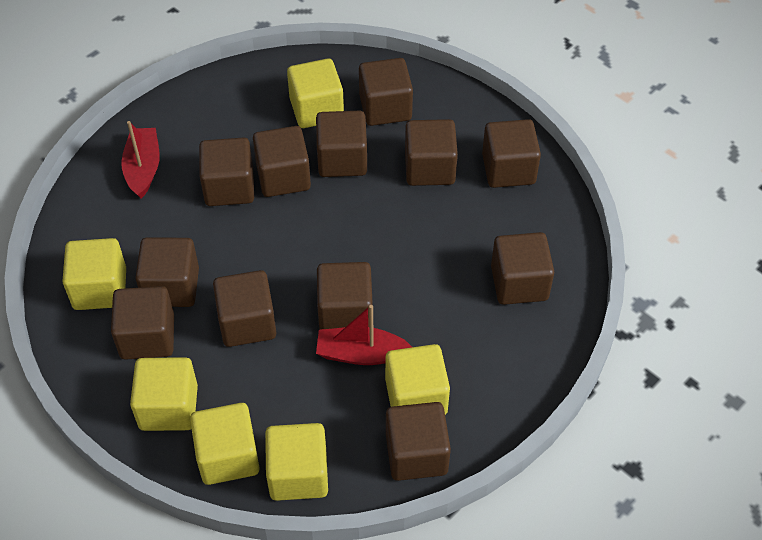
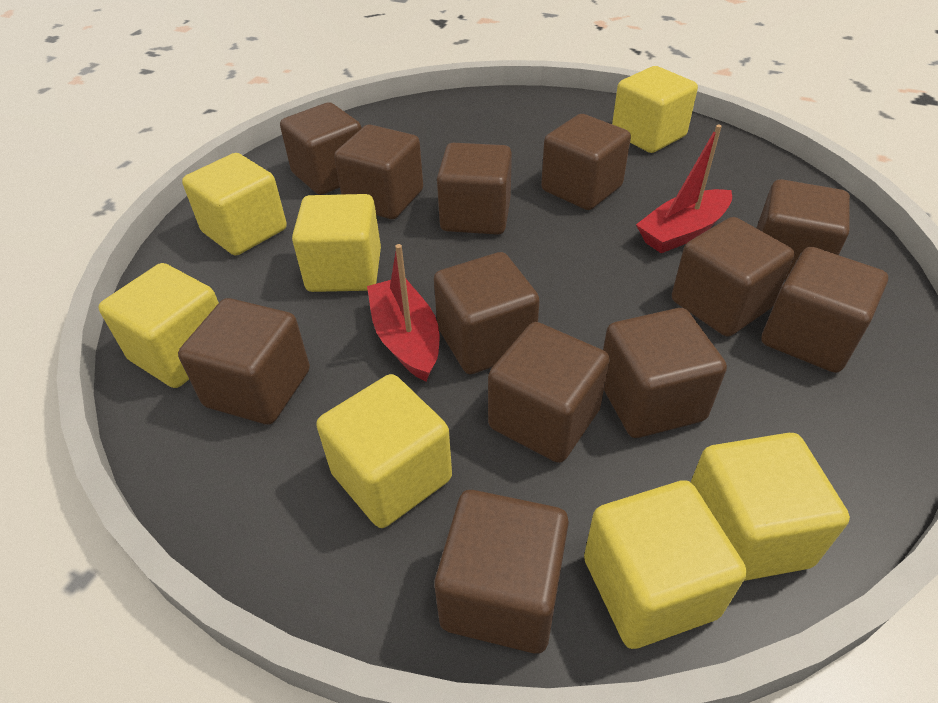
yellow cube: [62,238,126,310] [130,357,198,431] [190,403,260,485] [265,423,328,501] [287,58,344,128] [385,344,450,415] = 6 -> [98,263,219,388] [182,153,287,255] [292,194,381,292] [316,374,452,528] [584,480,747,649] [612,66,698,153] [691,433,850,581] = 7

